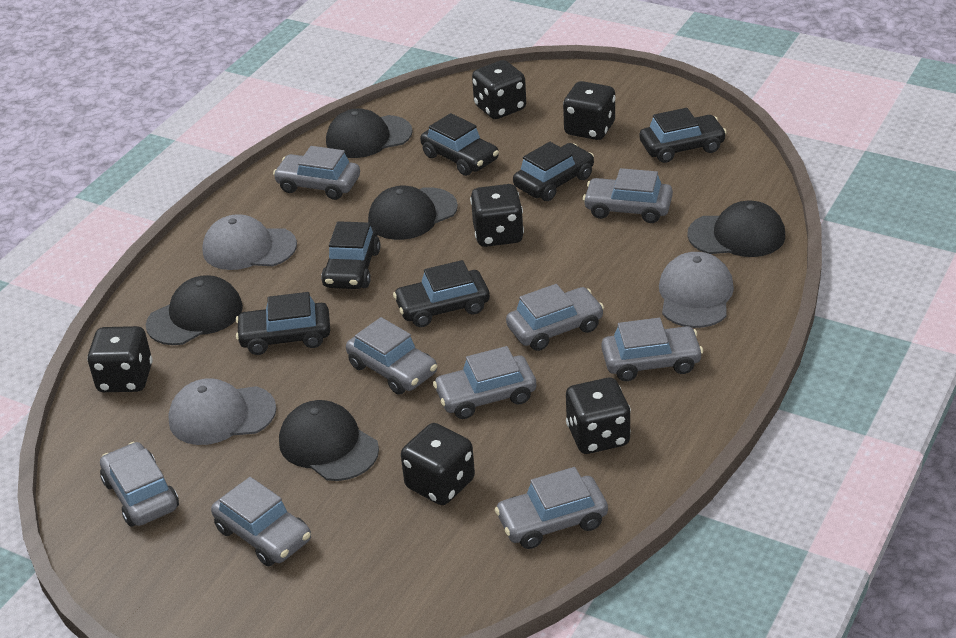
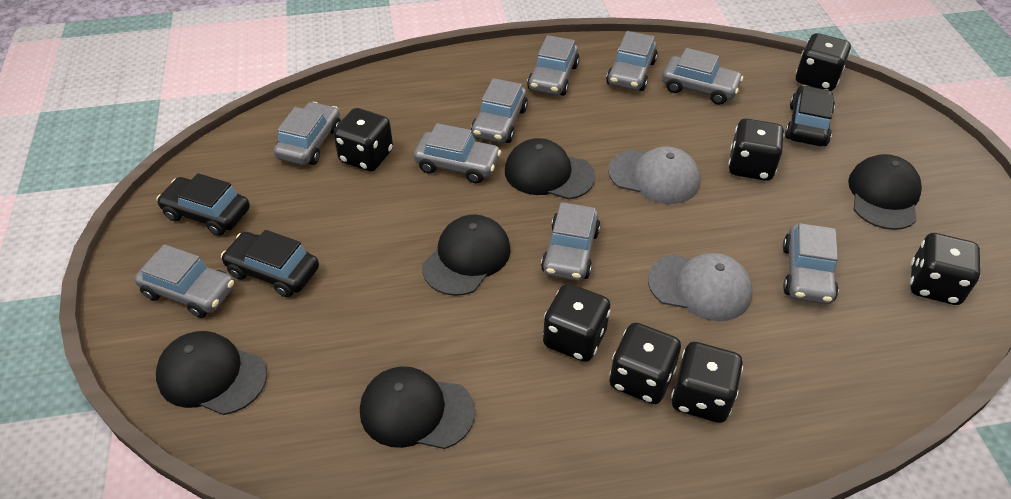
black car: [236,292,330,355] [321,221,380,289] [393,260,490,327] [420,113,499,176] [513,142,594,201] [640,108,727,163] = 6 -> [157,173,250,236] [221,230,319,297] [785,85,835,146] = 3
black dice: [87,326,153,392] [401,423,475,505] [470,184,524,247] [472,60,526,119] [563,81,616,140] [566,378,631,454] = 6 -> [333,108,393,172] [543,283,610,362] [609,323,681,404] [671,342,743,423] [728,119,784,181] [796,33,851,91] [910,233,980,305] = 7
grey cap: [168,378,276,445] [202,214,297,270] [659,252,734,328] = 3 -> [608,147,700,204] [648,253,753,321] = 2

